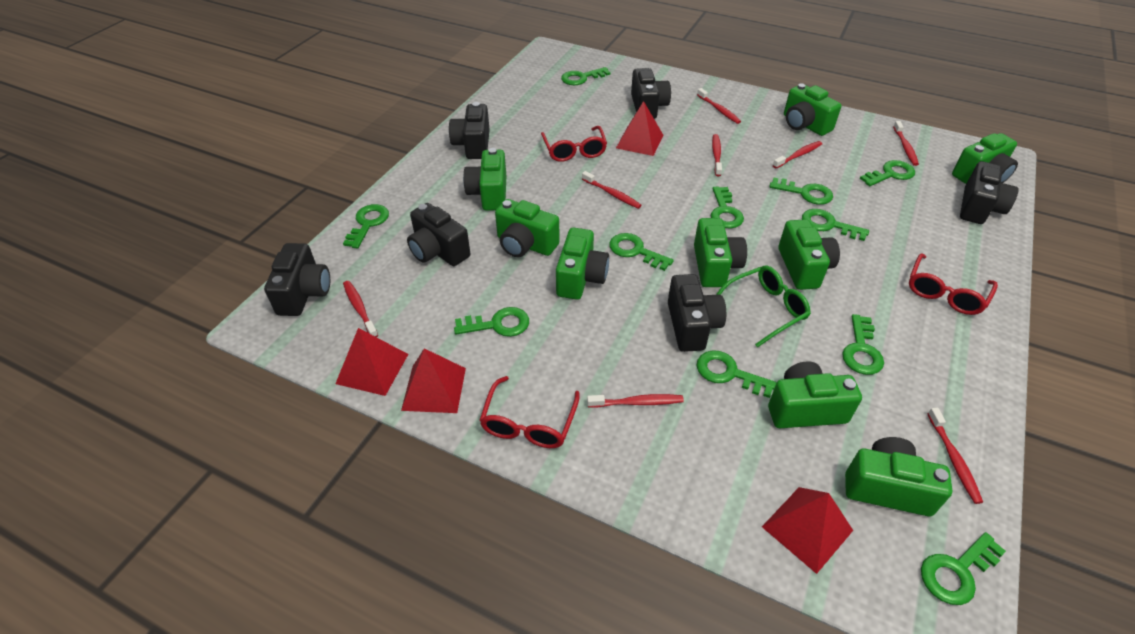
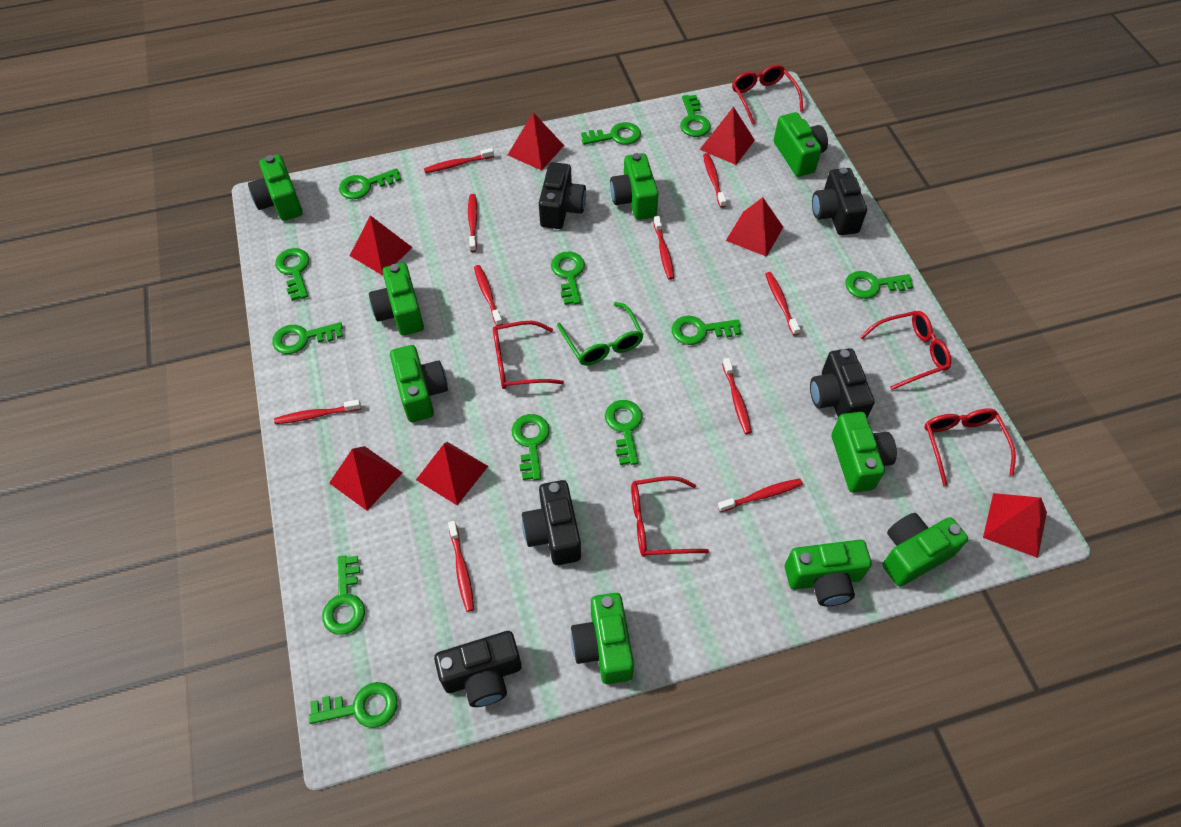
black camera: [264,243,330,316] [407,203,470,266] [449,102,490,159] [631,68,671,119] [668,274,726,352] [960,161,1019,224] = 6 -> [434,631,522,707] [522,480,581,565] [539,162,586,229] [810,348,874,418] [812,167,867,235] = 5
green key: [343,204,389,248] [454,307,529,337] [561,67,610,85] [609,233,674,271] [697,350,777,398] [711,186,744,229] [769,178,833,205] [802,209,869,241] [842,314,884,375] [860,160,915,186] [921,532,1006,605] = 11 -> [272,322,343,354] [275,248,310,301] [309,682,398,728] [322,556,365,635] [339,168,401,199] [512,414,550,480] [551,252,585,305] [581,122,641,145] [605,400,642,465] [672,316,741,345] [680,95,711,137] [845,271,914,299] = 12
red glasses: [479,376,580,448] [541,126,607,162] [909,253,998,315] = 3 -> [493,321,564,389] [631,476,709,557] [732,64,803,125] [860,311,951,390] [924,408,1016,486] = 5
red pyramid: [335,328,408,396] [401,348,466,413] [616,101,663,156] [762,487,853,574] = 4 -> [329,446,402,511] [350,215,413,276] [416,442,488,505] [508,112,564,170] [699,106,755,165] [726,197,783,257] [983,493,1047,558] = 7
red toothbrush: [343,281,378,337] [582,171,642,209] [587,394,684,408] [697,88,741,124] [712,134,722,176] [773,141,822,168] [893,121,919,166] [928,408,983,504] = 8 -> [274,400,361,424] [424,148,494,173] [448,521,474,612] [468,194,478,252] [474,265,503,326] [653,216,674,280] [703,153,726,208] [718,478,803,512] [722,358,752,434] [765,272,800,336] = 10

